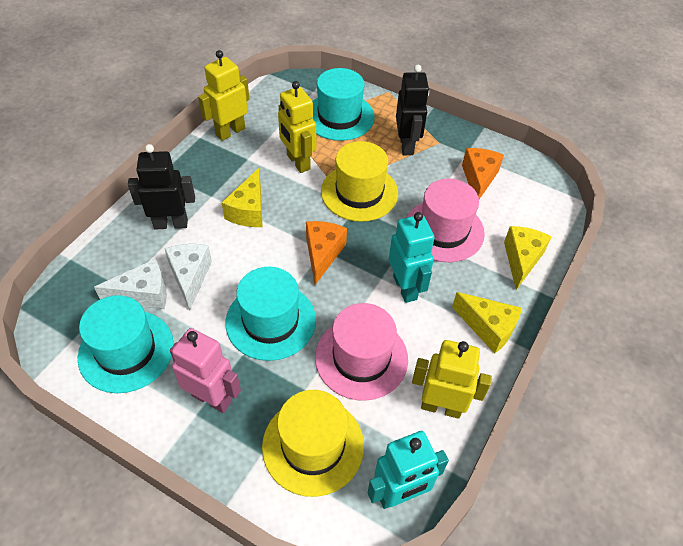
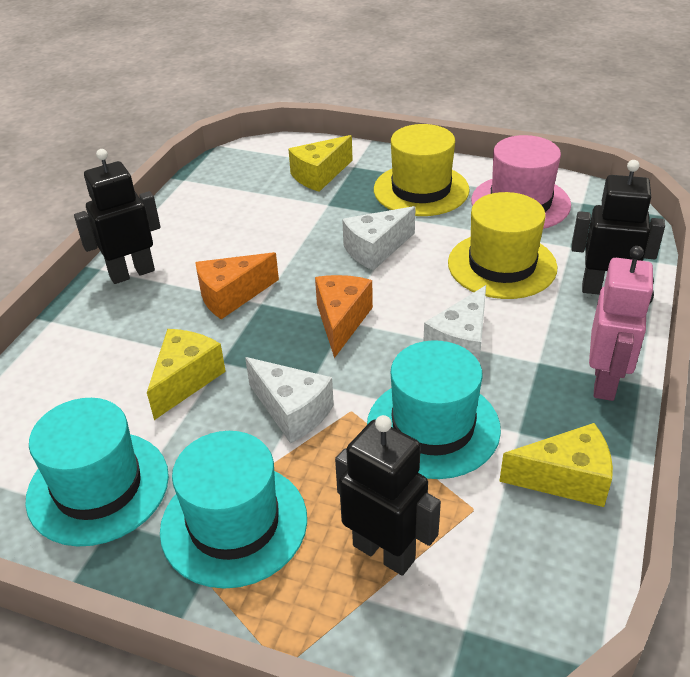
black robot: [128,144,195,229] [396,65,429,155] = 2 -> [74,149,161,284] [335,415,441,576] [571,160,665,295] = 3
pink hat: [315,303,408,401] [406,179,485,262] = 2 -> [471,135,571,229] = 1
turquoise robot: [368,431,449,509] [389,212,435,303] = 2 -> none = 0
white cheese: [94,259,167,309] [165,244,212,311] = 2 -> [245,357,334,444] [342,206,416,271] [423,285,486,362] = 3
yellow robot: [198,50,249,141] [278,81,316,173] [412,340,492,419] = 3 -> none = 0

